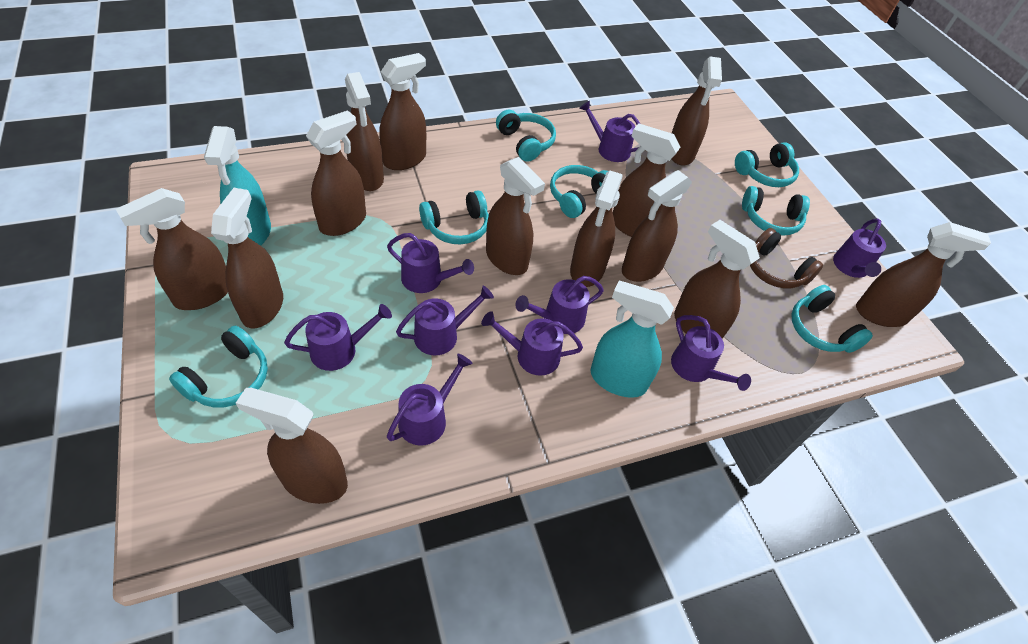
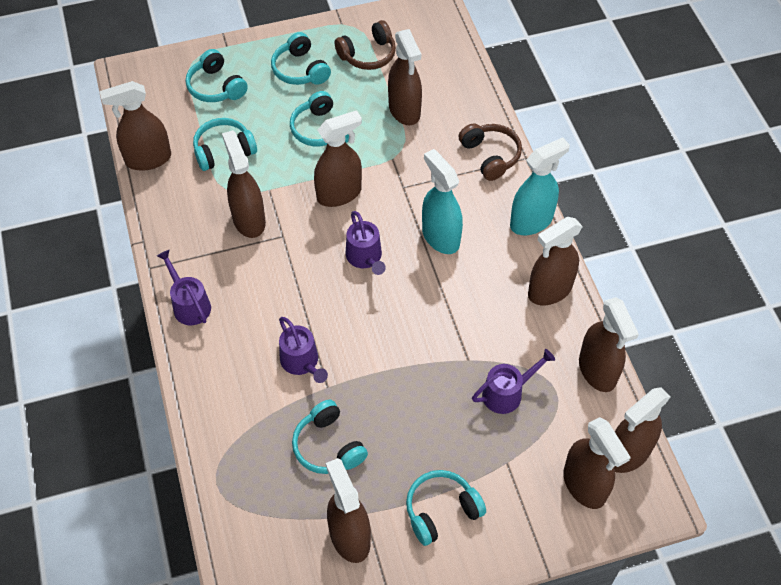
brown headphones: [750,228,823,288] = 1 -> [335,20,396,70] [458,123,522,181] = 2
brown spray bottle: [116,188,228,310] [211,188,283,328] [236,388,348,504] [306,110,366,236] [345,72,384,191] [379,53,426,170] [486,157,545,275] [570,170,623,287] [613,123,680,237] [622,170,692,282] [672,56,722,166] [674,220,760,339] [856,222,991,327] = 13 -> [100,81,171,171] [222,130,266,238] [314,110,362,207] [326,458,371,563] [388,29,422,125] [528,217,583,305] [563,417,631,509] [579,297,639,392] [614,388,671,473] = 9
purple watering can: [284,304,392,371] [387,233,474,293] [387,354,473,446] [396,286,494,355] [481,311,583,376] [516,276,604,334] [579,101,640,162] [671,315,751,391] [833,219,886,278] = 9 -> [157,250,211,325] [279,317,328,383] [346,211,386,275] [472,349,555,414] = 4
turquoise headphones: [169,326,268,407] [419,190,489,244] [496,110,556,162] [550,165,608,218] [735,142,799,187] [742,186,810,236] [791,285,873,353] = 7 -> [186,49,248,102] [193,118,257,171] [271,32,331,85] [290,91,349,147] [292,399,368,474] [406,470,486,546] = 6

